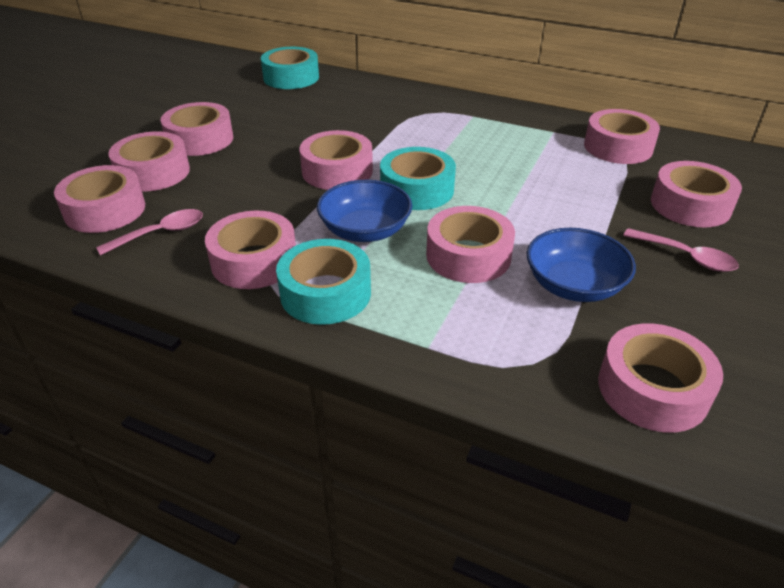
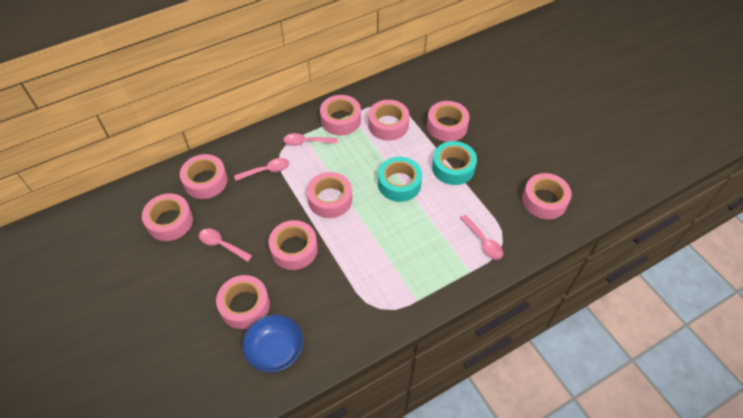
blue bowl: [317,180,412,242] [527,228,636,302] = 2 -> [242,314,304,373] = 1
pink spoon: [96,209,203,256] [623,228,739,272] = 2 -> [199,228,252,262] [234,158,289,181] [283,133,338,146] [460,215,503,260] = 4
turquoise tape: [261,47,319,89] [276,239,371,325] [380,147,456,210] = 3 -> [378,157,422,202] [432,141,477,185] = 2

